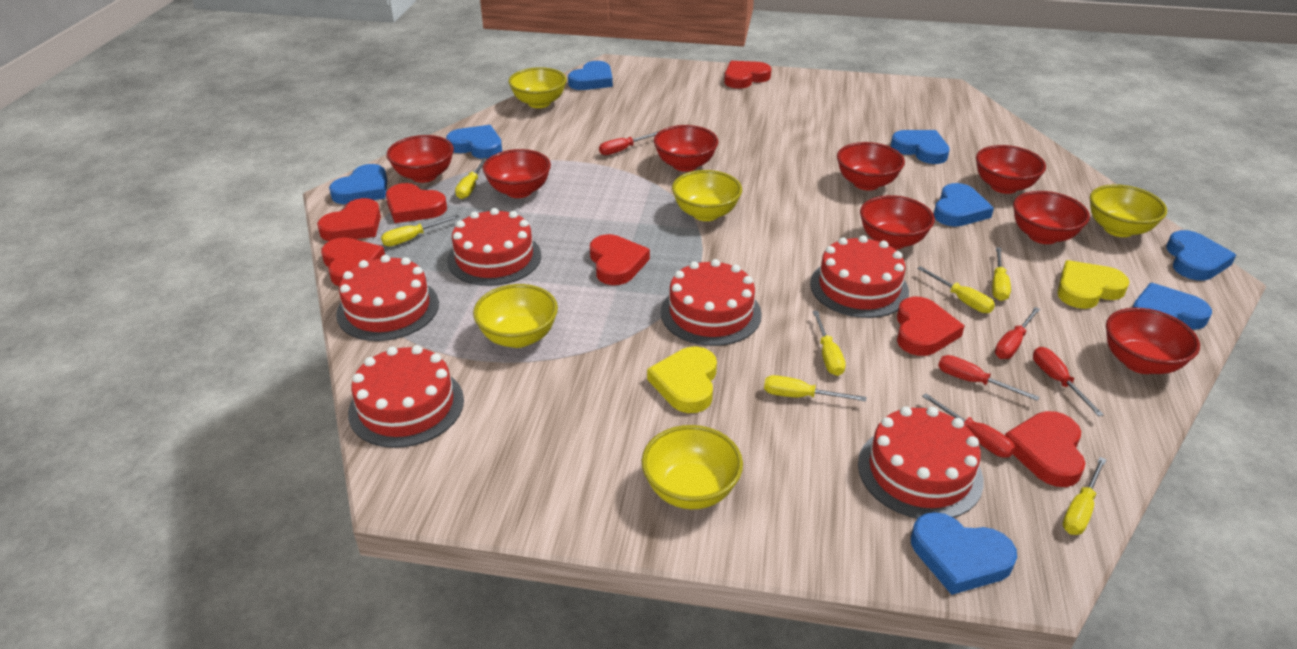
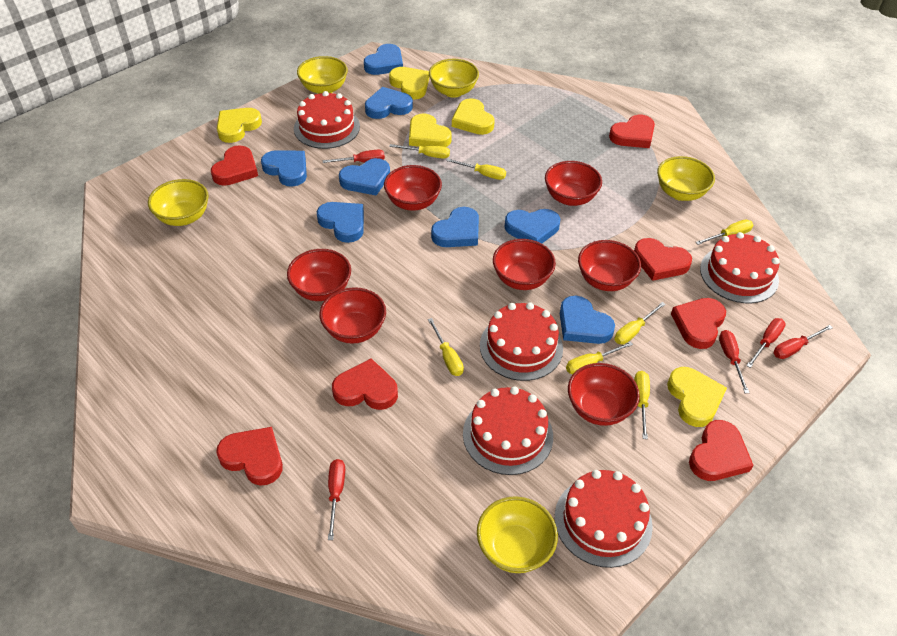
red bowl: [387,135,454,183] [483,149,551,198] [654,125,719,172] [837,142,905,190] [860,195,935,249] [976,145,1046,194] [1013,191,1090,244] [1106,308,1200,374] = 8 -> [287,249,351,301] [319,287,386,344] [384,165,442,211] [493,239,556,290] [545,161,602,206] [568,363,640,426] [578,240,641,291] = 7
red cake: [336,255,439,341] [348,345,464,448] [447,208,541,286] [661,259,762,346] [810,235,909,318] [858,406,984,518] = 6 -> [294,91,360,149] [463,387,553,475] [480,302,563,381] [555,470,653,568] [700,232,780,303] = 5
yellow heart: [647,346,717,413] [1057,260,1129,309] = 2 -> [217,108,262,143] [389,67,429,100] [409,113,452,147] [452,98,495,135] [667,367,727,427] = 5

